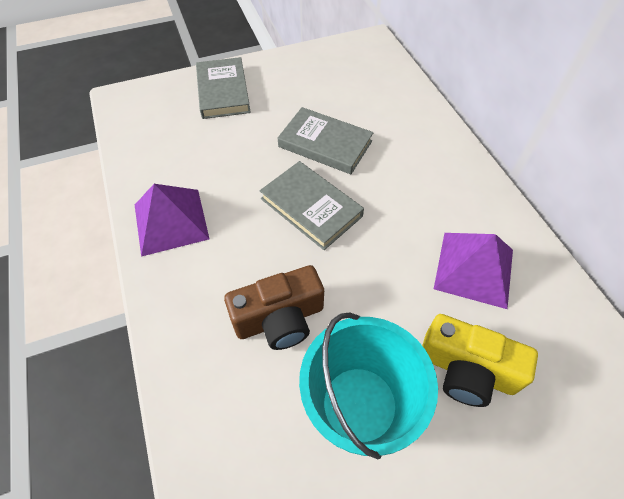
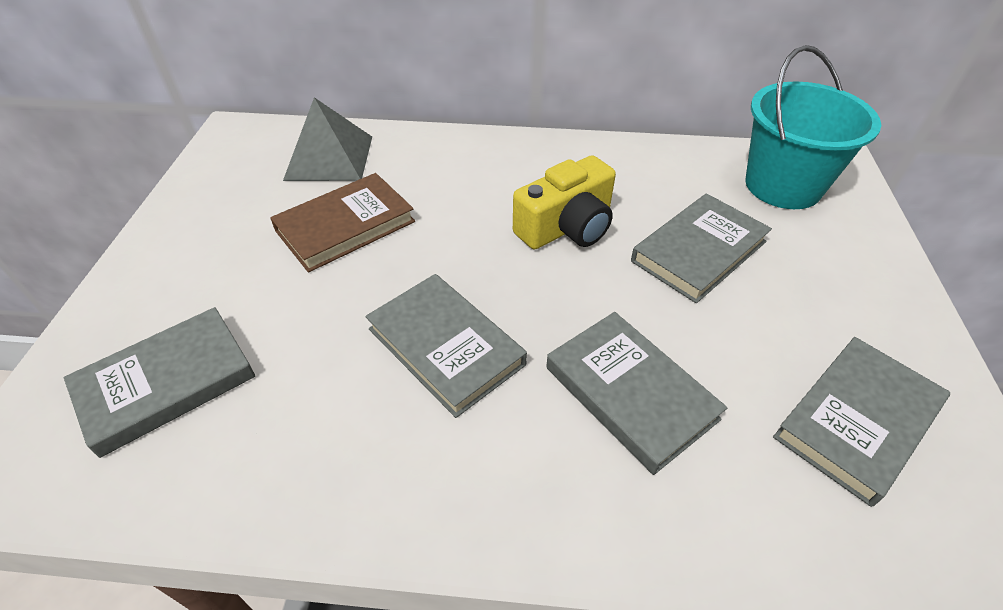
brown book: none = 0 -> [270,173,415,272] = 1
brown camera: [224,265,324,350] = 1 -> none = 0
grey book: [196,57,251,119] [260,161,364,250] [278,107,374,174] = 3 -> [64,307,255,458] [366,274,527,418] [546,312,727,475] [631,193,772,303] [773,337,950,507] = 5
grey pyramid: none = 0 -> [283,97,372,181] = 1
purple pyramid: [135,184,209,257] [434,233,513,309] = 2 -> none = 0

